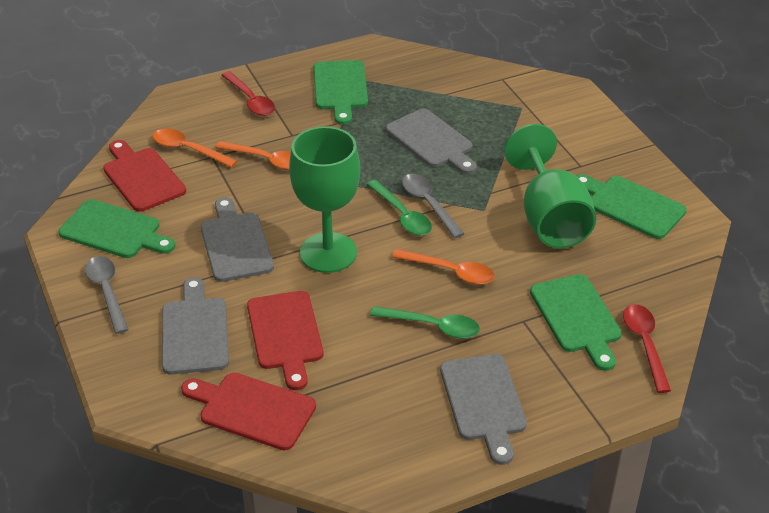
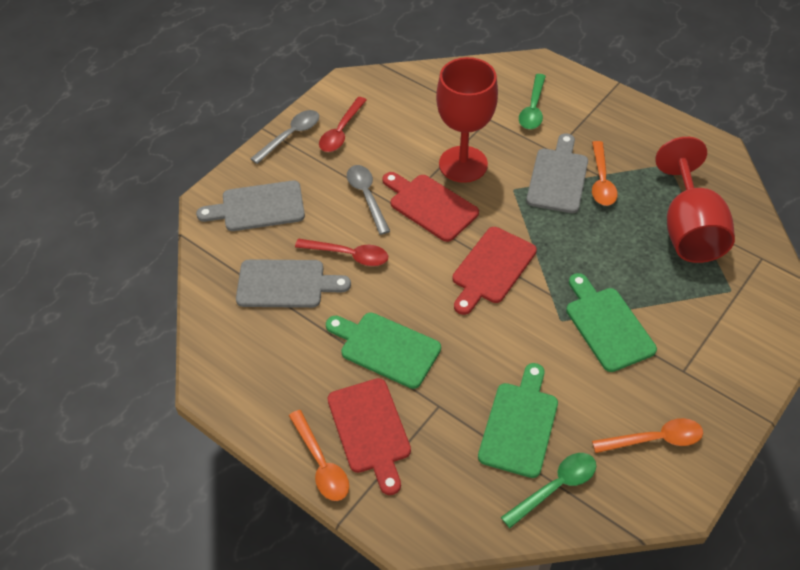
green cutting board: [58,199,175,258] [313,60,368,125] [530,274,622,371] [576,174,687,239] = 4 -> [326,312,441,389] [478,363,558,478] [566,273,657,372] = 3
green goblet: [289,126,360,273] [504,124,596,248] = 2 -> none = 0
grey cutting board: [162,277,229,375] [201,197,274,282] [386,109,477,174] [440,354,527,465] = 4 -> [196,180,305,231] [236,259,351,308] [526,133,588,213] = 3
red goblet: none = 0 -> [436,57,498,183] [655,137,735,263] = 2

